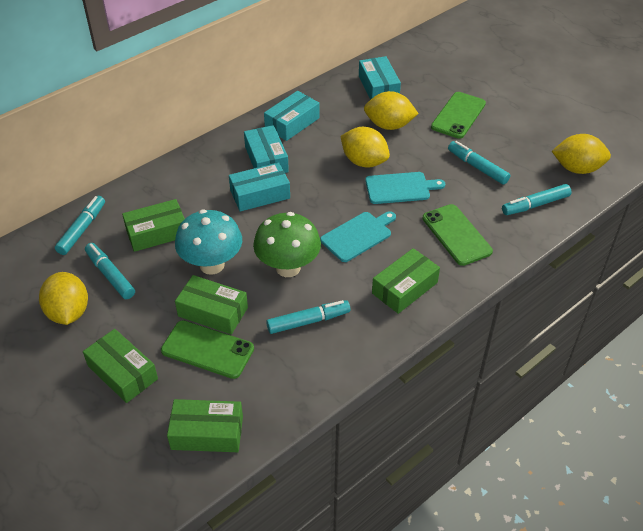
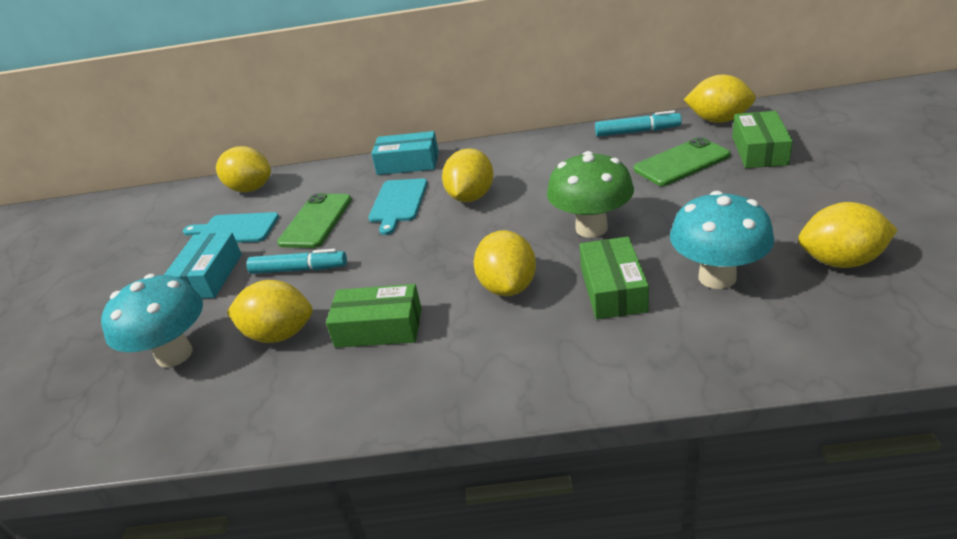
green box: [83,329,158,403] [122,199,185,252] [167,399,243,452] [175,275,248,334] [372,248,440,314] = 5 -> [326,284,422,348] [580,237,649,319] [732,111,793,168] = 3
green phone: [161,320,254,379] [422,204,493,266] [431,92,486,139] = 3 -> [277,193,352,248] [634,137,731,186] = 2
turquoise box: [229,162,290,211] [244,125,289,173] [264,91,319,141] [359,56,401,100] = 4 -> [164,232,242,298] [371,131,439,175] = 2
turquoise marker: [55,196,105,255] [85,243,135,299] [266,300,350,334] [448,141,510,185] [502,184,572,215] = 5 -> [246,249,347,274] [595,110,682,137] = 2
turquoise mushroom: [175,209,242,275] = 1 -> [101,274,203,368] [670,191,774,289] = 2
yellow lemon: [39,272,88,325] [340,127,390,168] [364,91,419,130] [552,134,611,174] = 4 -> [216,146,271,192] [227,280,313,343] [442,148,494,202] [474,230,536,296] [684,75,756,123] [798,202,898,268] = 6

